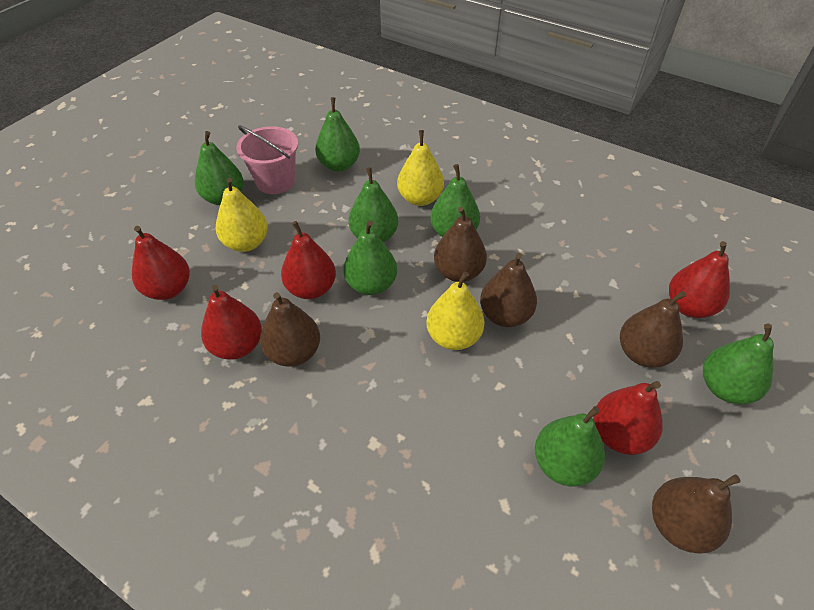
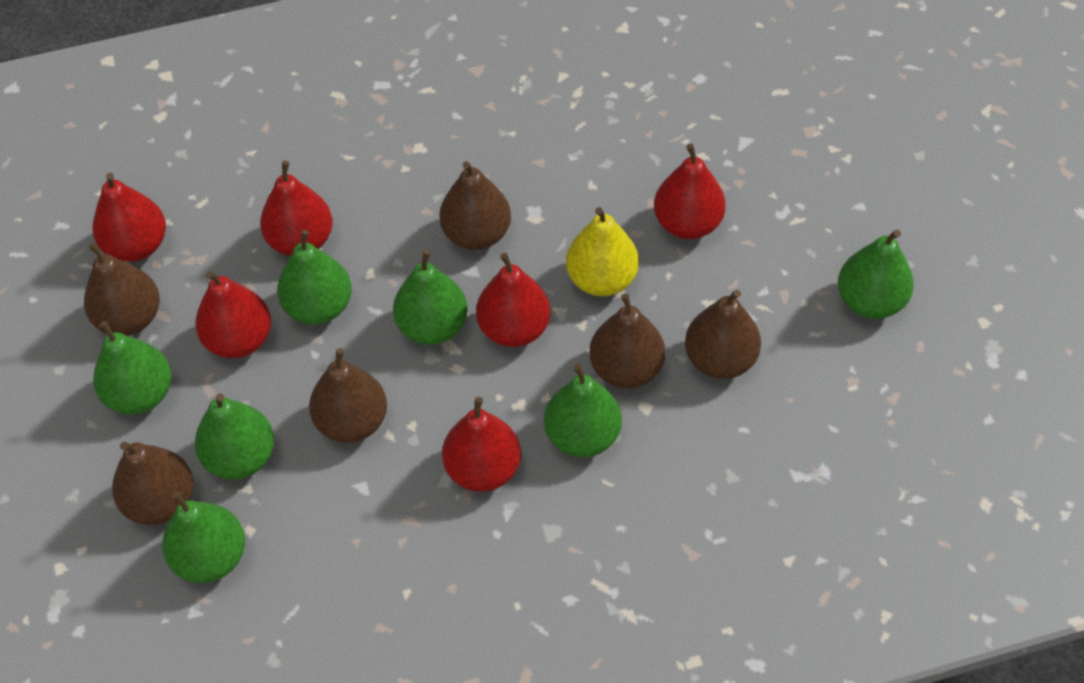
brown pear: [260,292,320,367] [434,207,487,282] [480,253,537,327] [620,291,686,368] [652,474,741,554] = 5 -> [84,242,160,336] [112,442,194,525] [309,348,387,443] [439,161,511,250] [589,293,665,388] [685,290,761,379] = 6
pink bucket: [236,126,298,194] = 1 -> none = 0
red pear: [132,226,190,300] [201,284,262,360] [281,221,336,299] [593,381,663,455] [669,241,730,318] = 5 -> [93,173,166,262] [195,271,271,358] [260,161,333,256] [442,397,521,492] [476,253,550,347] [654,144,726,239] = 6
yellow pear: [216,178,268,252] [397,130,444,206] [426,272,485,350] = 3 -> [566,207,639,296] = 1

